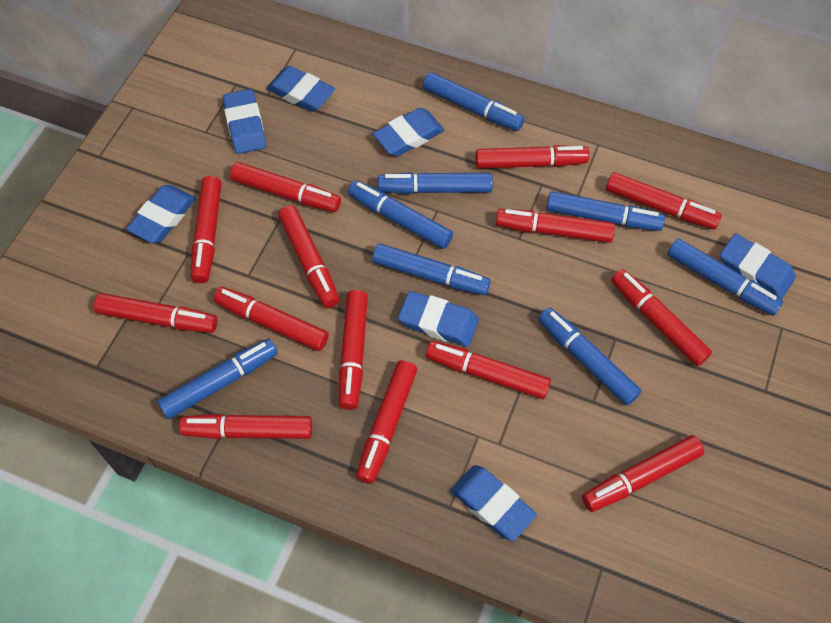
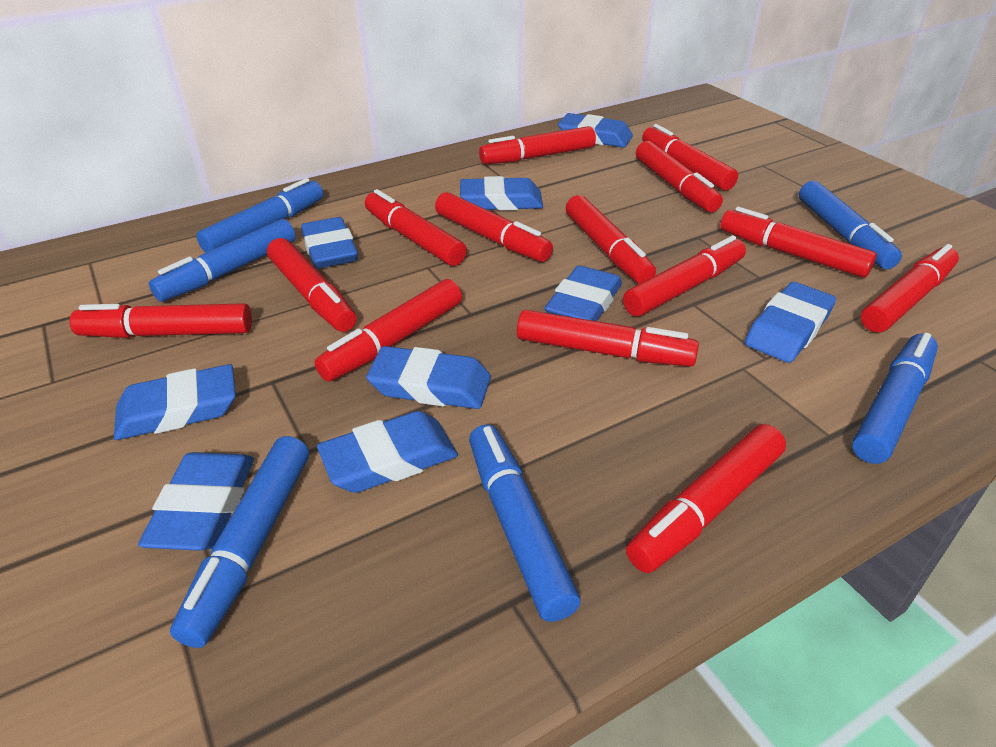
blue eraser: [126,185,196,243] [223,89,266,154] [267,66,335,112] [373,108,444,156] [398,291,479,347] [451,465,537,541] [720,233,796,299] = 7 -> [114,364,236,440] [138,452,254,551] [301,217,358,269] [317,411,458,493] [366,346,491,409] [460,176,543,211] [544,265,622,321] [558,113,633,148] [745,282,836,363] = 9
blue marker: [157,338,278,419] [348,180,453,249] [372,244,491,295] [378,172,493,194] [423,72,525,131] [538,307,642,405] [546,191,665,231] [667,238,783,316] = 8 -> [149,219,296,302] [170,436,309,648] [196,178,323,253] [469,424,581,622] [799,181,902,269] [852,333,938,464] = 6

